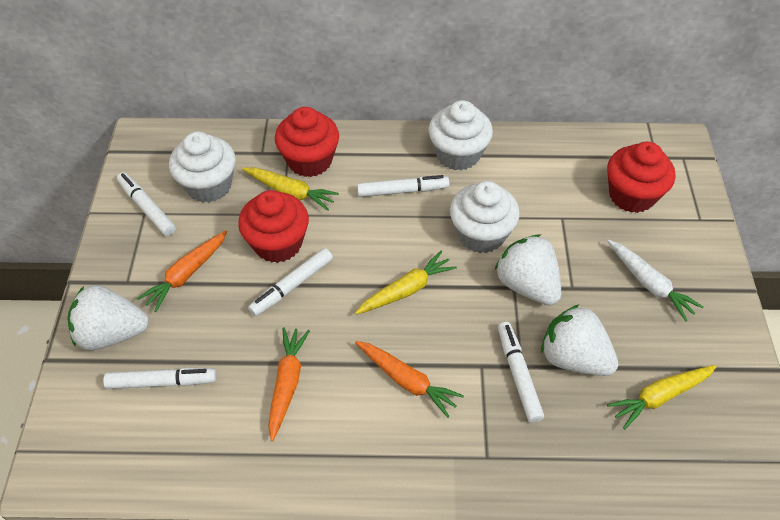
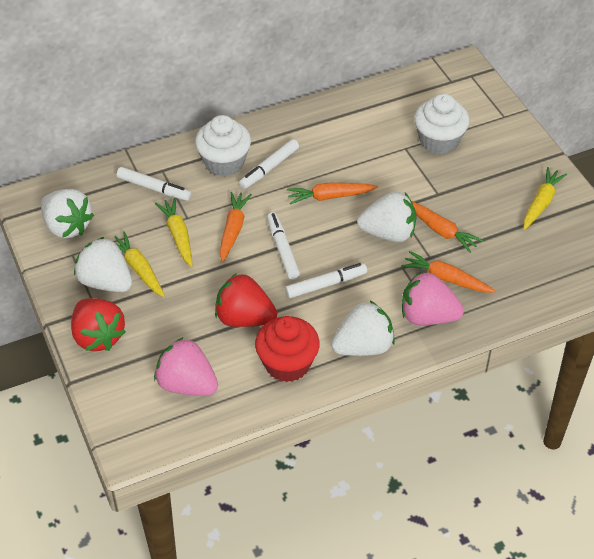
orange carrot: [137,231,227,312] [268,327,310,441] [355,341,464,418] = 3 -> [220,192,252,262] [287,182,378,205] [401,251,495,292] [412,201,483,253] = 4
pink strawberry: none = 0 -> [154,337,218,396] [402,271,464,325] = 2
red cupcake: [238,190,309,263] [275,107,339,177] [607,142,675,213] = 3 -> [255,316,320,382] = 1
red strawberry: none = 0 -> [71,298,126,351] [215,273,277,327] = 2
white carrot: [607,240,703,322] = 1 -> none = 0
white cupcake: [169,132,236,203] [429,100,493,170] [450,181,520,253] = 3 -> [195,115,251,177] [414,93,470,154] = 2
white marker: [103,368,217,389] [117,172,176,236] [248,248,333,316] [357,175,449,197] [498,322,544,423] = 5 -> [117,167,191,201] [239,139,299,189] [267,212,300,279] [285,263,367,298] = 4
white strawberry: [67,285,149,350] [495,235,561,305] [541,305,618,376] = 3 -> [41,189,94,238] [74,237,132,292] [331,301,395,356] [357,191,417,242] = 4

